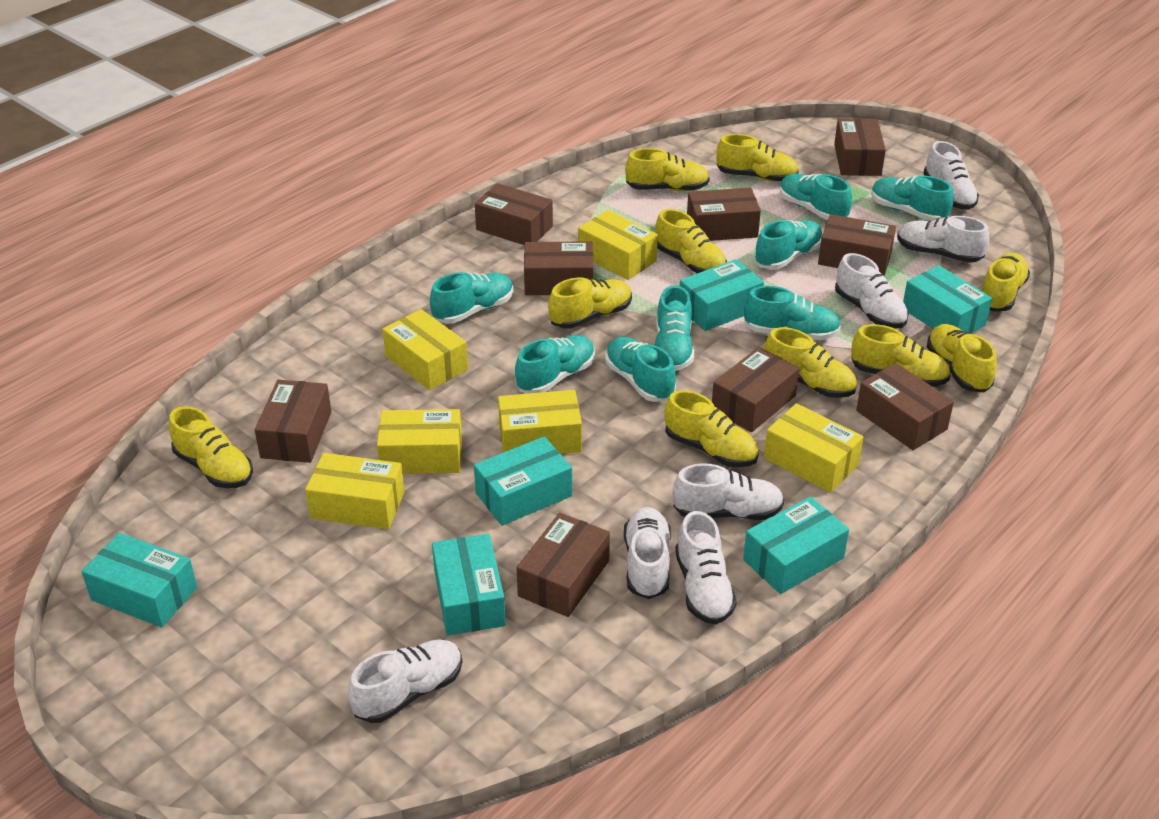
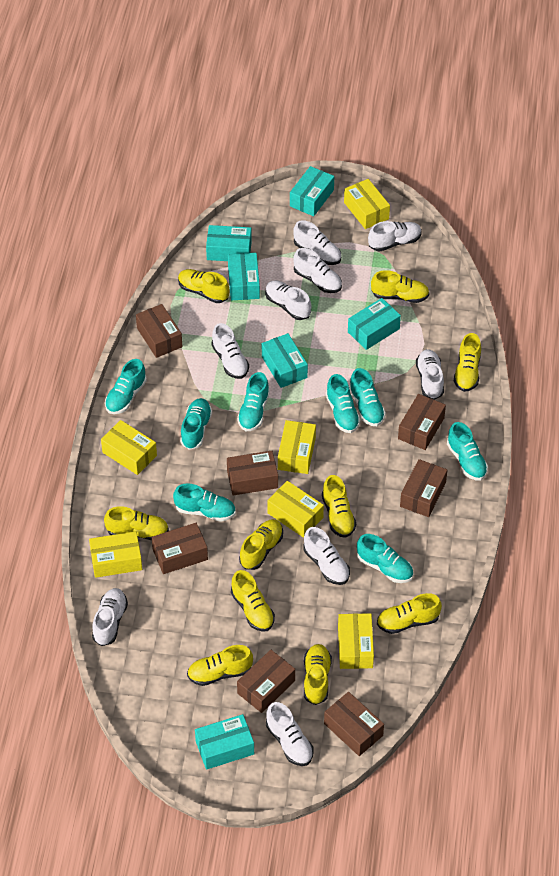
brown box: [255,380,331,463] [475,183,553,245] [517,513,610,617] [524,241,594,295] [687,188,761,241] [712,347,800,432] [818,214,896,276] [834,119,886,176] [856,363,954,450] = 9 -> [136,304,182,358] [152,523,208,574] [227,451,278,495] [237,650,295,713] [324,692,384,756] [398,394,446,450] [400,459,447,517] = 7
white shoe: [348,639,462,723] [624,507,671,599] [673,463,784,520] [675,511,737,625] [835,253,909,329] [897,216,989,263] [923,141,979,210] = 7 -> [92,588,128,646] [211,323,249,379] [265,280,311,320] [266,702,313,766] [293,220,341,265] [293,248,342,293] [303,527,350,585] [368,221,422,252] [416,349,444,400] = 9

